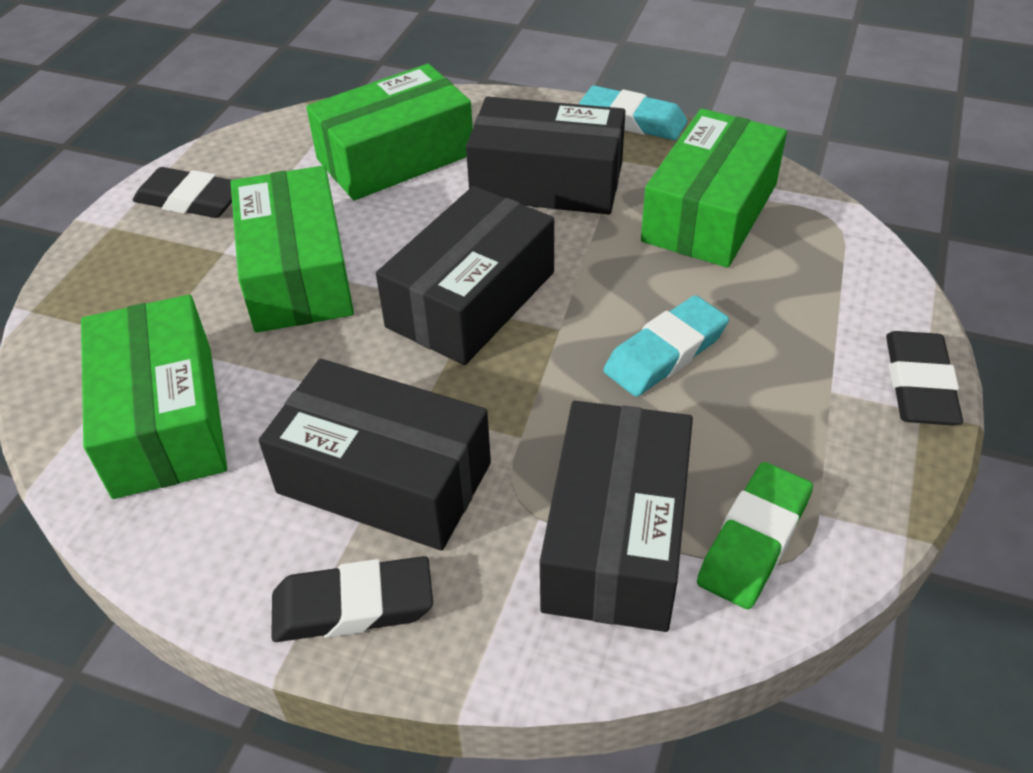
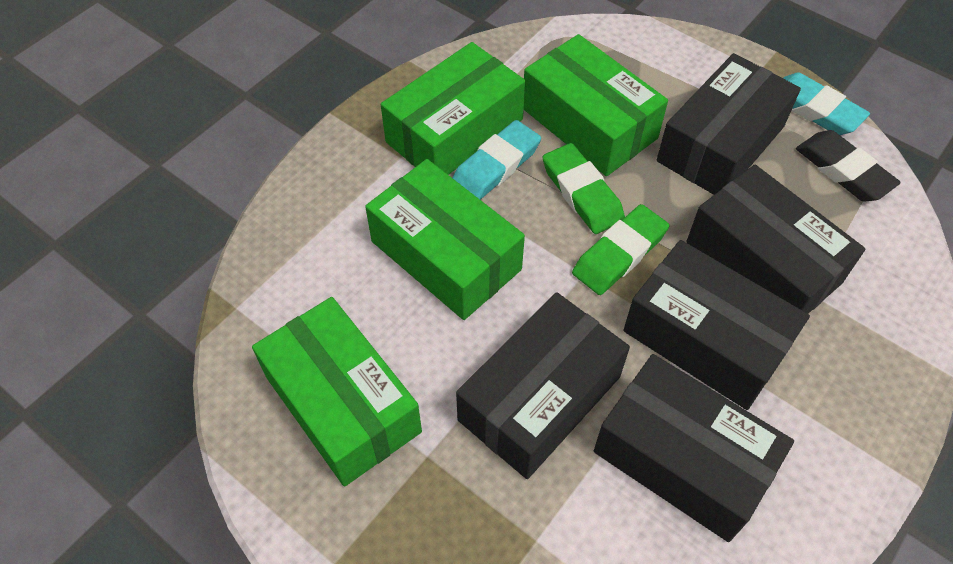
black box: [259,359,491,551] [376,186,554,365] [466,96,625,215] [540,401,693,632] = 4 -> [456,292,630,479] [594,354,794,542] [624,240,810,410] [657,53,801,195] [686,165,865,314] = 5
black eraser: [133,167,232,218] [271,556,433,642] [886,331,963,425] = 3 -> [796,130,901,201] = 1
green eraser: [697,462,813,609] = 1 -> [543,143,625,234] [572,204,669,295] = 2

